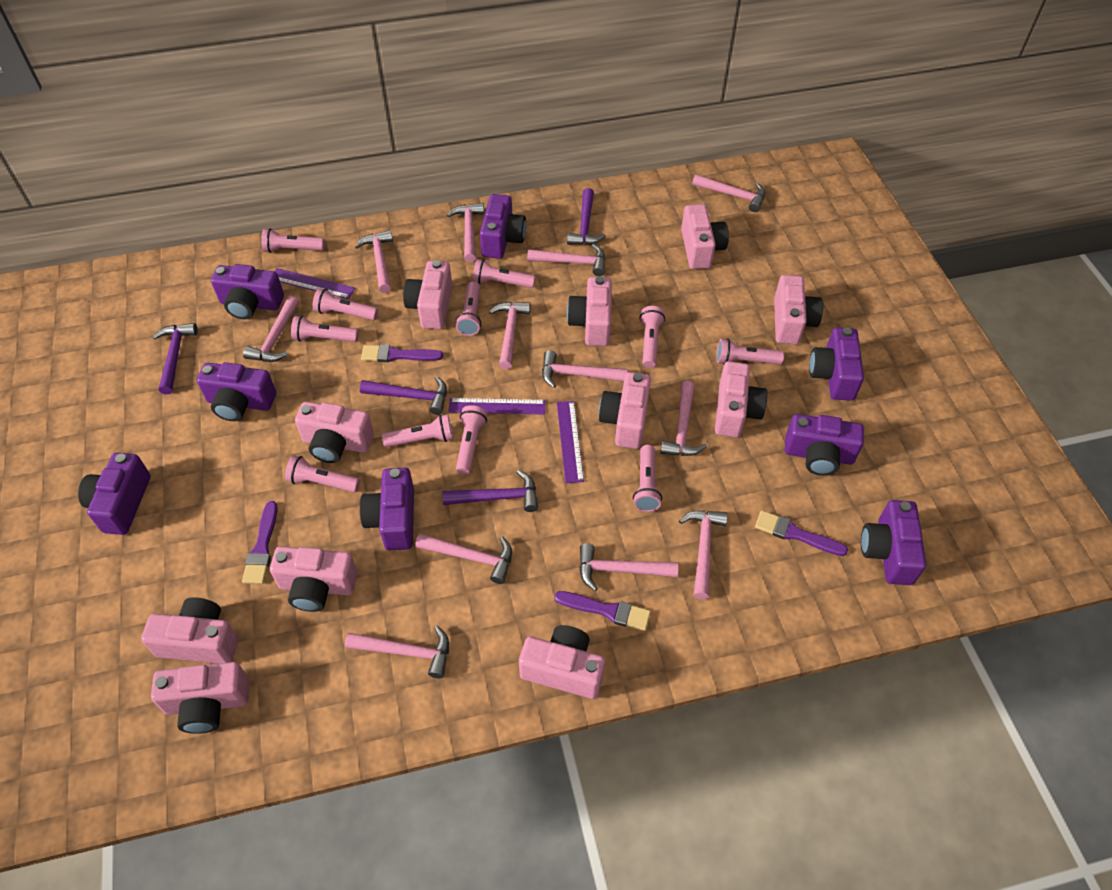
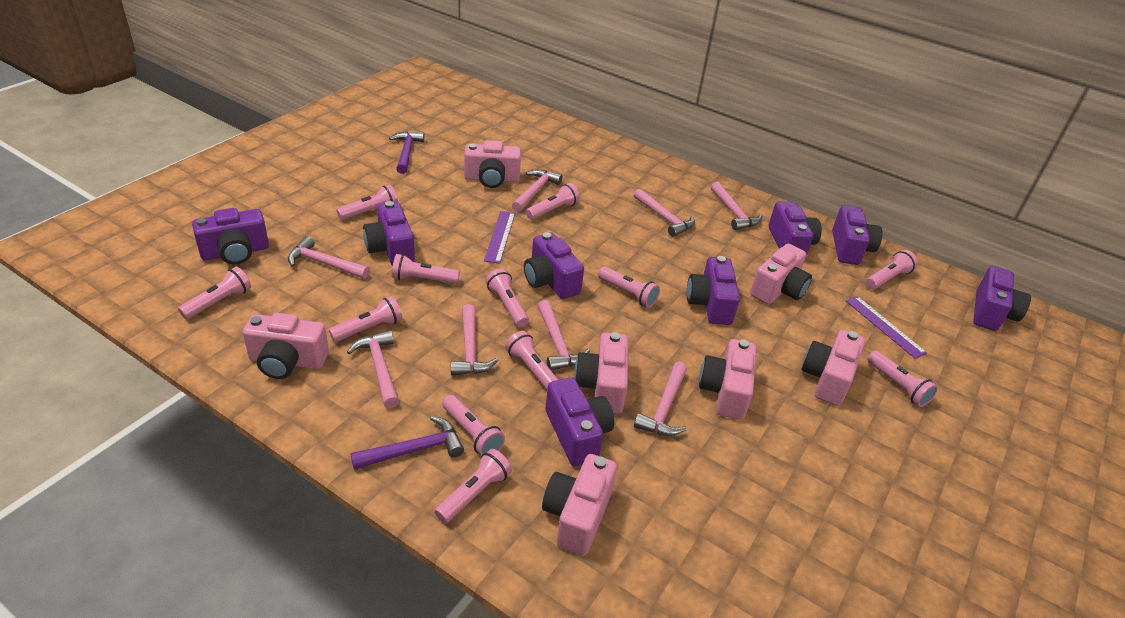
pink camera: [141,597,238,664] [151,662,250,734] [270,546,358,612] [295,402,374,463] [403,260,452,329] [519,625,605,699] [567,276,612,346] [599,372,651,449] [681,204,729,269] [715,361,767,437] [774,275,823,344] = 11 -> [243,313,329,379] [464,140,521,188] [542,454,617,555] [574,332,628,414] [699,339,757,420] [750,244,812,304] [802,330,865,406] = 7
pink flashlight: [261,228,325,253] [285,455,360,492] [291,316,359,342] [313,288,378,320] [382,414,453,447] [456,281,481,336] [456,405,487,475] [473,259,535,288] [633,445,662,512] [639,306,665,368] [716,338,784,365] = 11 -> [178,267,251,319] [329,296,403,342] [336,185,398,220] [392,254,460,284] [435,449,512,523] [442,395,505,456] [485,269,529,327] [505,331,559,390] [526,183,580,220] [598,266,660,308] [866,250,918,289] [867,351,938,407] = 12
pink hammer: [243,296,299,362] [345,626,449,678] [355,230,393,293] [416,534,512,584] [447,203,484,262] [489,302,531,370] [527,244,605,276] [542,350,628,388] [579,543,678,591] [660,381,707,456] [679,511,728,600] [692,174,765,212] = 12 -> [288,236,370,279] [347,330,399,408] [451,304,498,376] [512,169,562,212] [538,300,590,371] [634,189,695,237] [634,362,687,436] [711,182,762,230] = 8
purple brush: [242,501,278,584] [361,344,443,362] [554,591,651,631] [755,510,848,556] = 4 -> none = 0
purple hammer: [153,323,198,394] [360,376,447,415] [442,470,538,512] [567,188,606,245] = 4 -> [350,416,464,470] [389,131,424,174] = 2
purple ruler: [274,268,355,299] [448,398,546,415] [557,401,584,483] = 3 -> [484,211,515,264] [846,296,927,359] = 2

